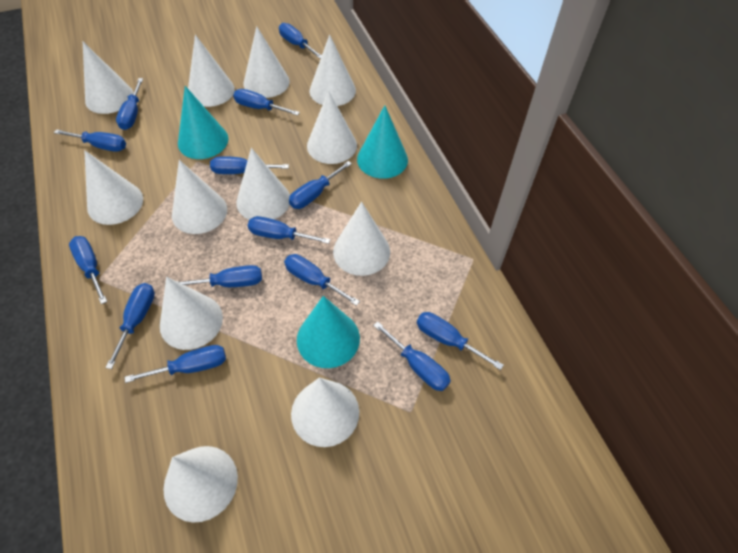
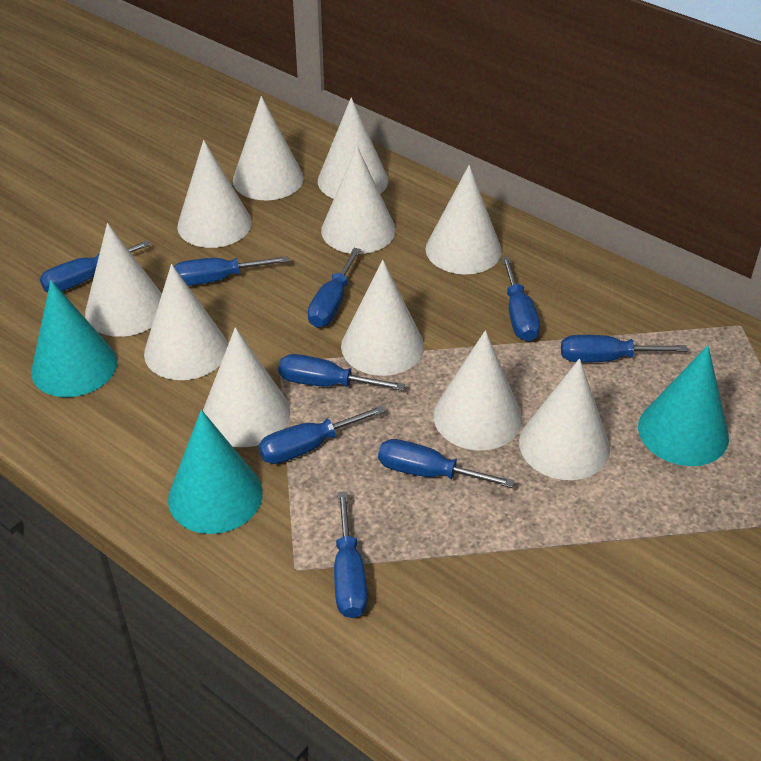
blue screwdriver: [54,129,126,152] [69,236,107,304] [105,283,155,369] [116,78,143,130] [125,345,226,383] [177,265,262,287] [210,156,289,174] [233,89,300,116] [248,216,331,244] [279,23,322,59] [284,254,360,306] [289,161,352,209] [373,321,451,391] [417,312,504,370] = 14 -> [40,240,151,292] [174,256,289,286] [258,405,385,464] [278,354,405,391] [308,248,361,327] [334,492,367,618] [378,439,515,488] [502,257,540,341] [561,335,688,362] = 9
white cone: [83,42,134,114] [84,150,143,225] [160,277,223,350] [163,446,238,523] [172,160,227,234] [188,35,235,107] [236,148,290,220] [243,26,290,98] [291,378,359,447] [307,91,357,164] [310,35,356,106] [333,202,390,276] = 12 -> [85,223,162,337] [144,264,228,380] [177,140,252,248] [203,327,290,447] [233,96,304,200] [318,97,388,199] [321,146,396,254] [341,260,424,376] [426,165,502,274] [433,330,522,451] [519,359,610,480] = 11

